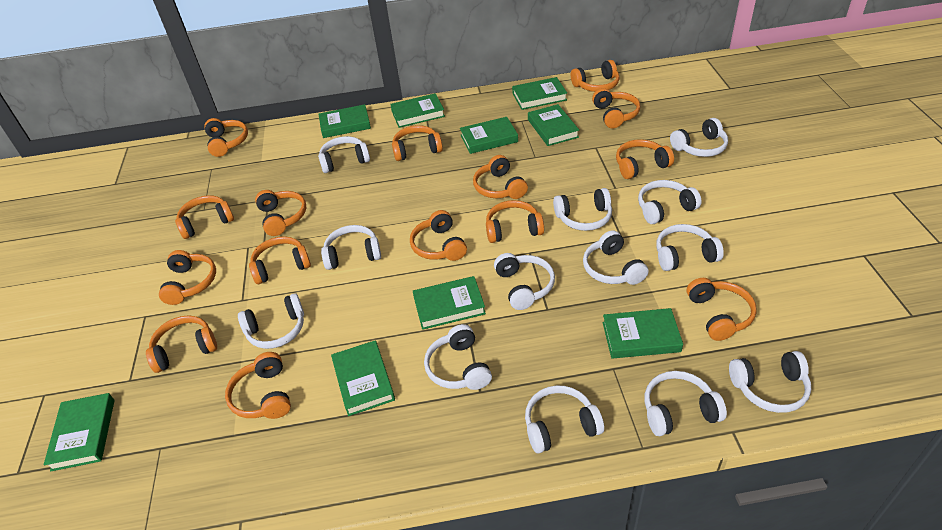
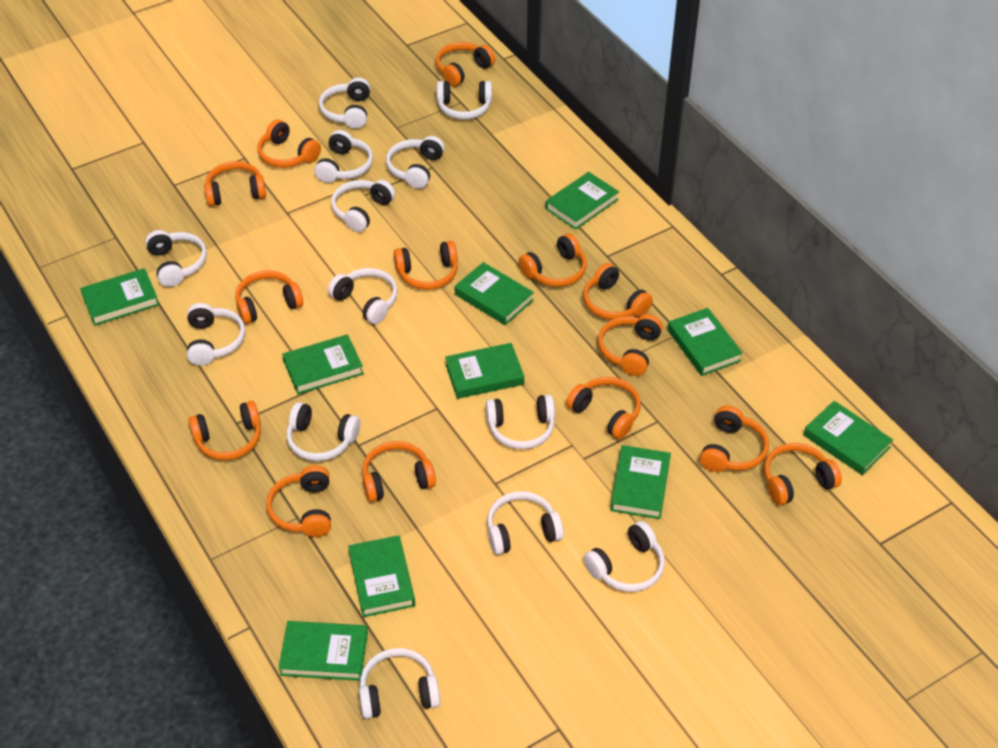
green book: [44,393,115,471] [319,104,371,138] [331,340,395,416] [390,93,445,128] [413,276,486,330] [460,117,518,154] [512,77,567,110] [528,104,579,146] [603,308,683,359] = 9 -> [80,268,159,326] [278,621,368,681] [282,334,364,394] [348,535,415,617] [445,343,524,399] [455,262,534,325] [545,172,619,230] [610,445,671,519] [668,308,743,376] [804,401,893,475] = 10
orange headphones: [146,315,217,373] [159,250,216,305] [175,195,234,239] [204,118,248,157] [225,352,291,419] [249,236,311,284] [255,190,307,236] [392,125,443,161] [410,210,467,261] [473,155,528,199] [486,200,544,243] [571,60,620,92] [592,88,640,128] [616,139,674,179] [687,278,757,341] = 15 -> [188,401,261,460] [204,161,266,206] [235,271,303,324] [257,120,321,168] [266,465,331,537] [362,441,436,502] [394,241,458,290] [436,42,495,86] [518,233,587,287] [566,377,641,439] [583,263,653,320] [598,314,663,376] [700,405,769,472] [764,443,842,505] = 14

